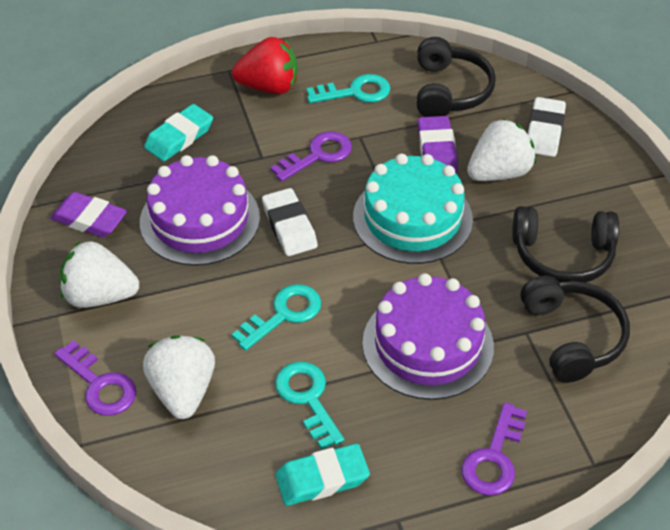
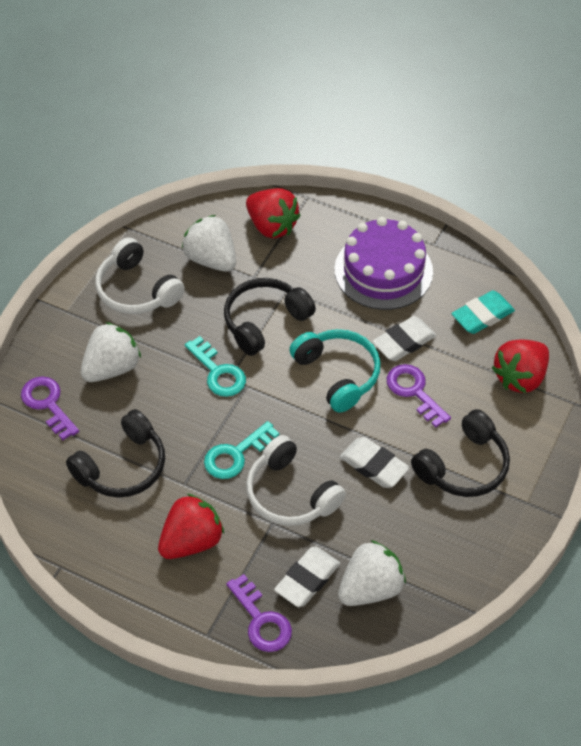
purple cake: [140,155,260,266] [362,273,494,400] = 2 -> [334,217,433,310] = 1
purple eraser: [50,192,127,238] [418,116,458,173] = 2 -> none = 0
red strawberry: [232,37,298,94] = 1 -> [158,494,224,559] [246,188,301,238] [492,339,549,393] = 3
turquoise cake: [353,154,473,264] = 1 -> none = 0
turquoise eraser: [144,104,213,161] [275,443,370,506] = 2 -> [451,290,515,334] = 1
turquoise headphones: none = 0 -> [289,329,381,413] = 1
turquoise key: [232,284,321,351] [275,362,344,449] [307,74,390,103] = 3 -> [185,336,246,397] [204,421,279,479] = 2
white eraser: [262,188,318,256] [527,97,566,157] = 2 -> [274,547,340,607] [340,437,410,488] [372,316,436,361] = 3
white headphones: none = 0 -> [95,237,185,314] [246,435,346,526] = 2

